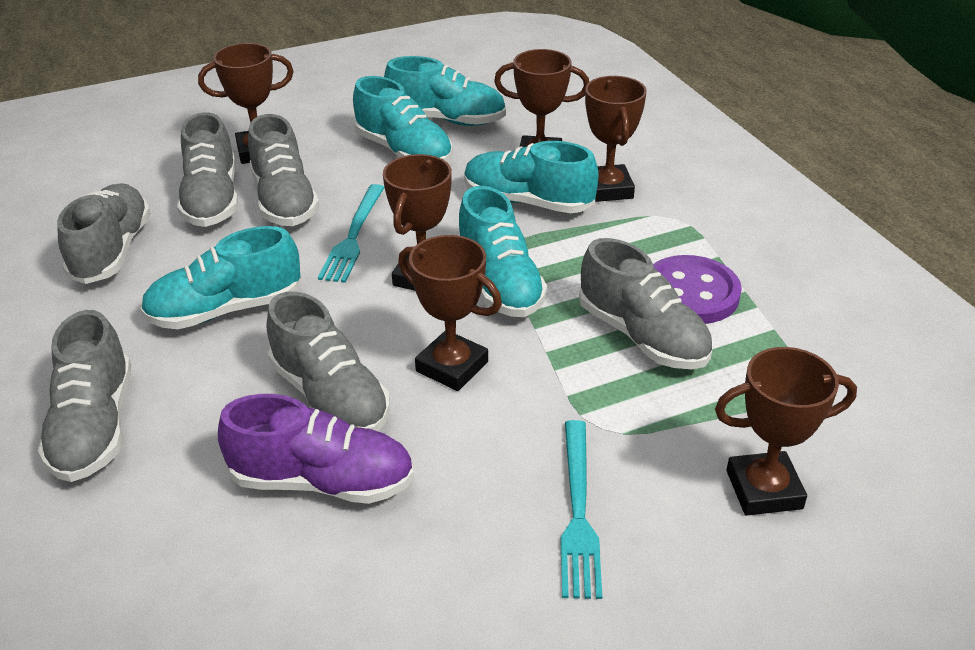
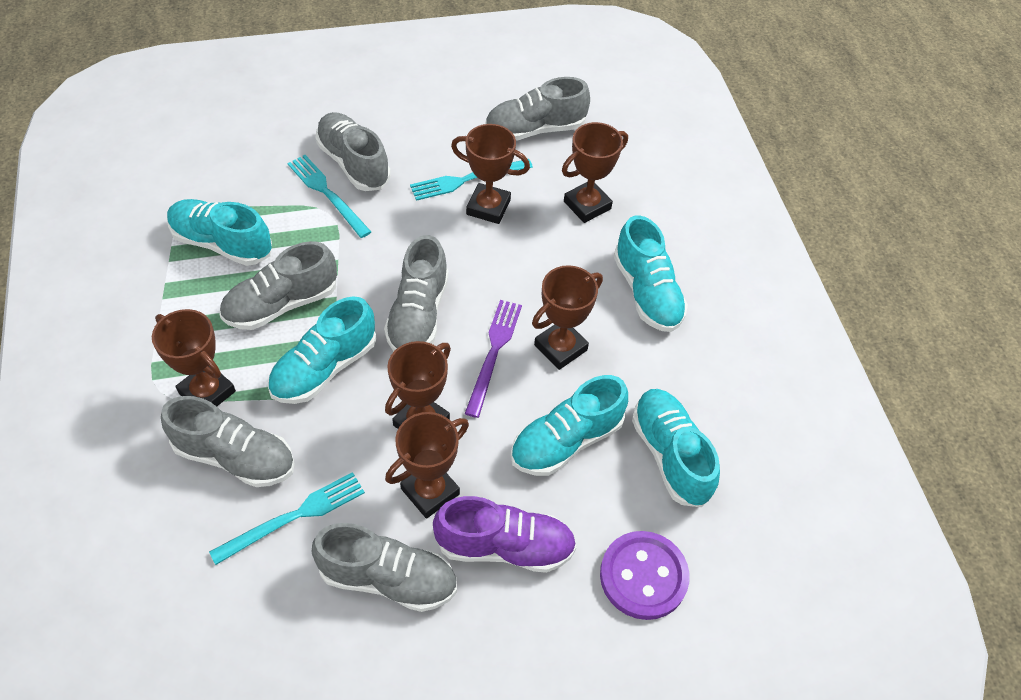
purple fork: none = 0 -> [465,300,522,418] = 1
turquoise fork: [318,184,385,283] [560,420,602,599] = 2 -> [209,472,365,565] [288,155,371,238] [410,159,533,201] = 3

